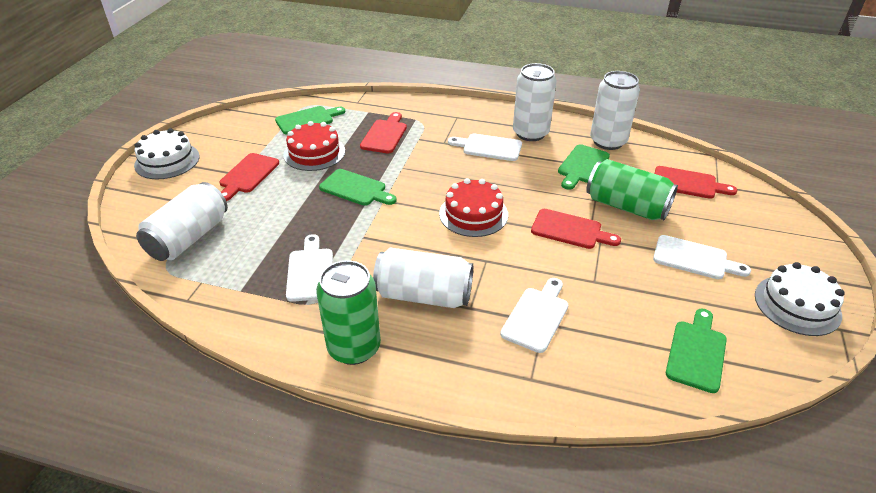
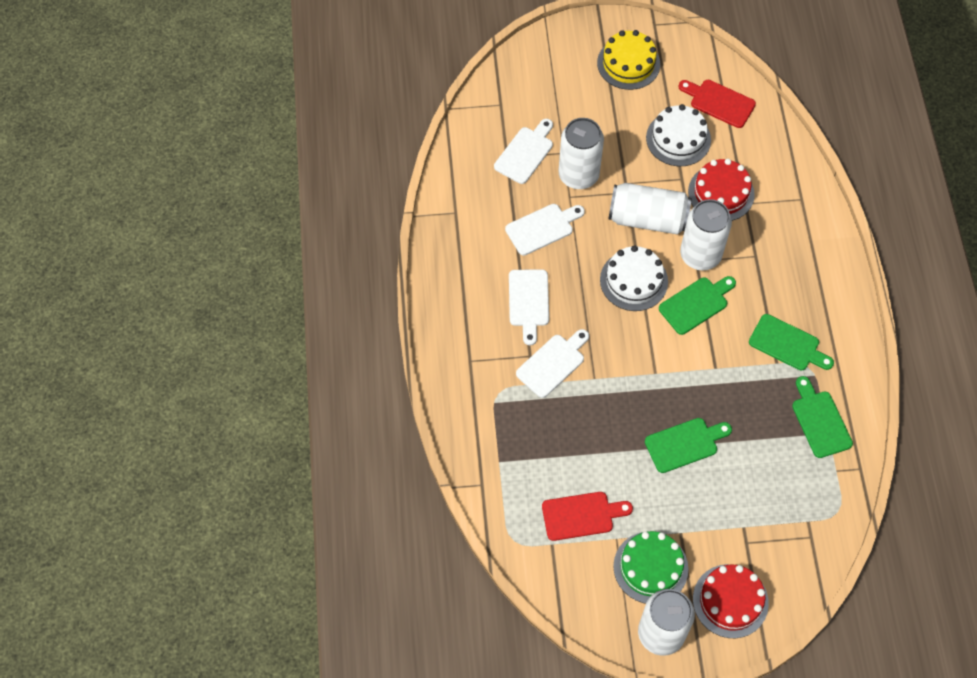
green cake: none = 0 -> [613,531,688,603] = 1
green can: [316,260,381,365] [586,159,678,220] = 2 -> none = 0
red cutting board: [219,153,279,201] [360,112,407,153] [531,209,621,249] [655,166,738,199] = 4 -> [542,492,633,541] [678,80,756,128] = 2
yellow cake: none = 0 -> [597,30,660,90] = 1

